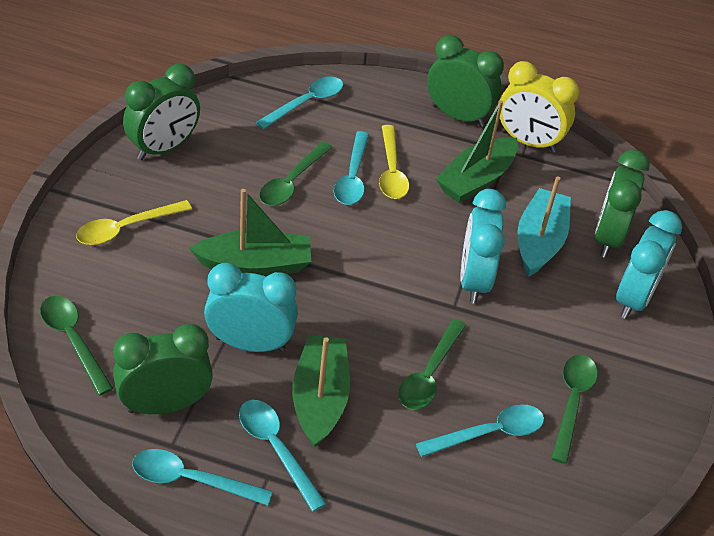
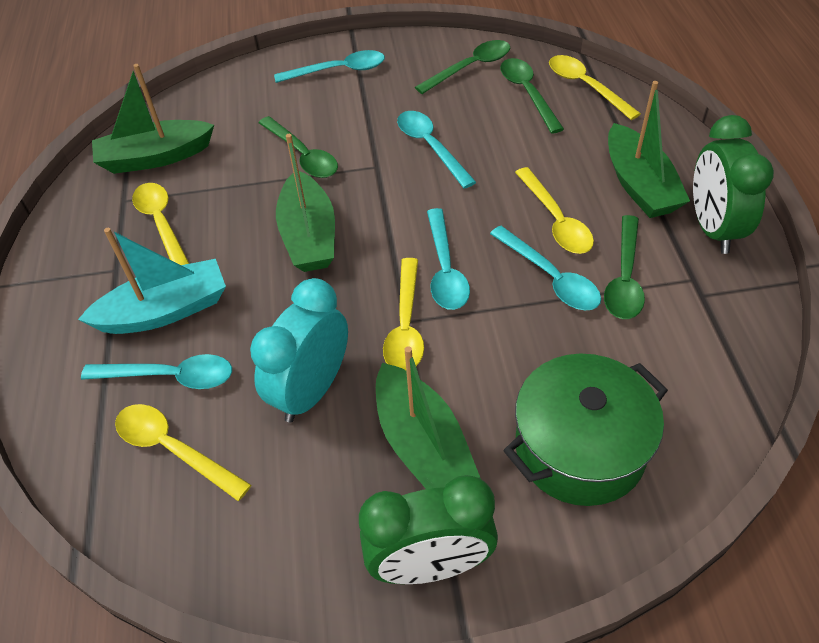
green boat: [190,189,311,276] [292,335,350,448] [436,100,518,203] = 3 -> [92,64,214,174] [276,134,335,272] [376,346,481,489] [608,81,690,218] = 4
green clock: [113,324,213,414] [123,64,200,160] [427,35,504,127] [595,150,650,258] = 4 -> [359,475,498,584] [693,115,774,254] = 2
green pot: none = 0 -> [503,354,668,506] = 1
turquoise clock: [204,263,298,352] [460,189,506,304] [616,210,682,319] = 3 -> [250,278,348,423] = 1
yellow clock: [500,61,579,153] = 1 -> none = 0
yellow spoon: [76,200,192,245] [379,125,409,199] = 2 -> [115,404,251,501] [132,183,190,265] [383,258,424,370] [515,167,594,254] [549,55,641,120] = 5

